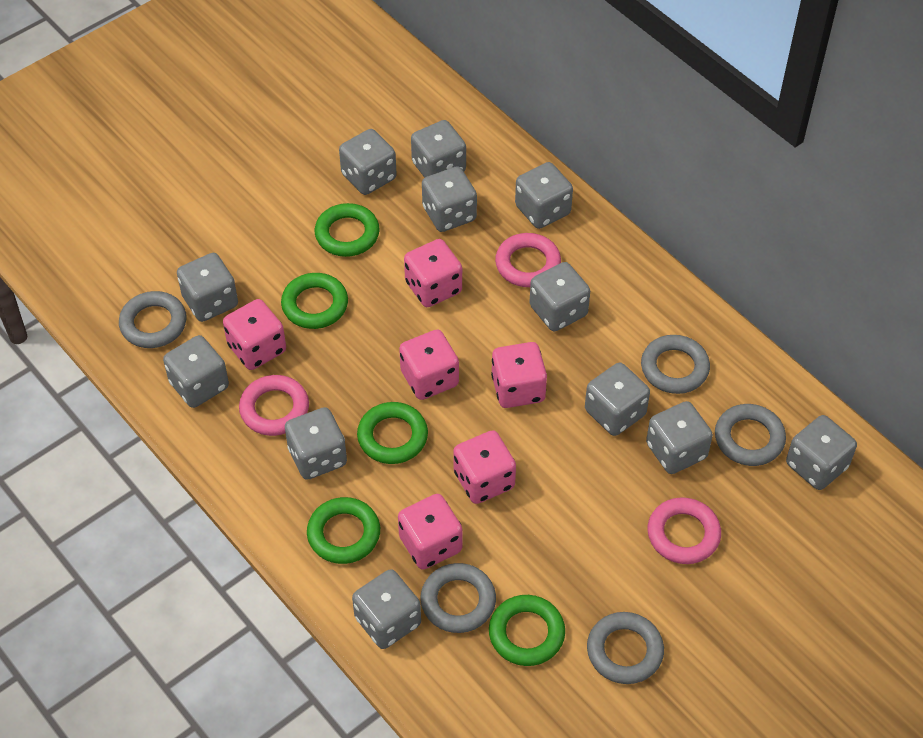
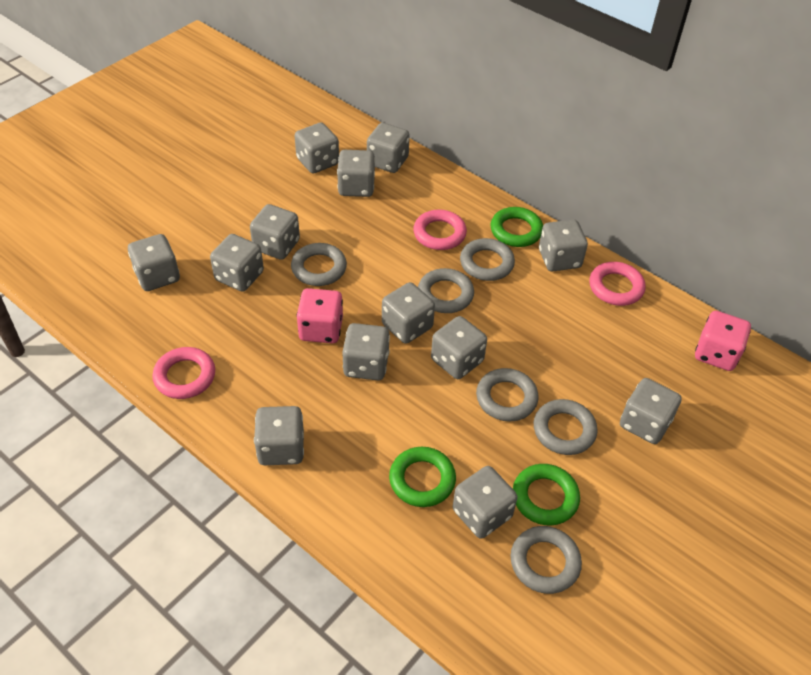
green ring: [281,273,348,329] [307,497,380,564] [315,203,380,257] [357,402,428,464] [489,595,565,666] = 5 -> [389,447,456,507] [491,207,543,247] [513,464,580,526] = 3
grey dice: [163,335,229,408] [177,253,238,322] [285,407,347,480] [339,129,397,195] [352,569,421,649] [411,120,466,178] [422,166,477,232] [515,162,573,229] [529,262,590,332] [585,363,650,436] [646,401,713,474] [786,415,857,490] = 12 -> [128,234,180,291] [210,234,264,292] [250,204,300,260] [254,406,304,465] [295,122,339,174] [337,150,375,197] [342,323,390,380] [367,123,410,173] [382,282,435,344] [431,316,487,379] [453,466,518,539] [539,220,588,271] [620,378,682,444] = 13
grey ring: [119,291,187,348] [420,563,496,633] [587,612,664,684] [641,335,710,394] [715,404,786,466] = 5 -> [291,243,347,286] [418,268,474,313] [460,238,515,281] [476,368,539,421] [510,526,582,594] [533,399,598,455] = 6
pink dice: [223,299,286,370] [398,494,463,570] [399,329,459,400] [404,239,462,307] [453,430,516,504] [491,342,547,408] = 6 -> [296,288,343,343] [695,310,751,371] = 2

